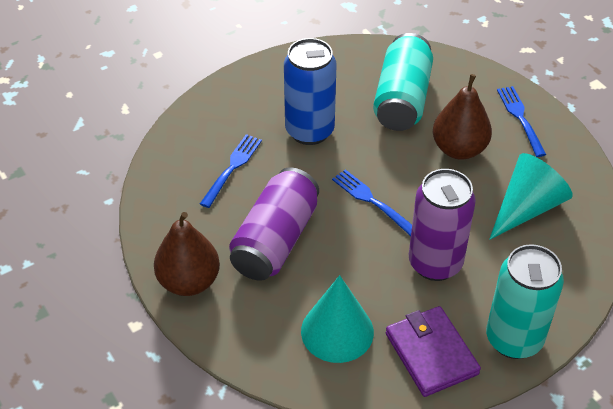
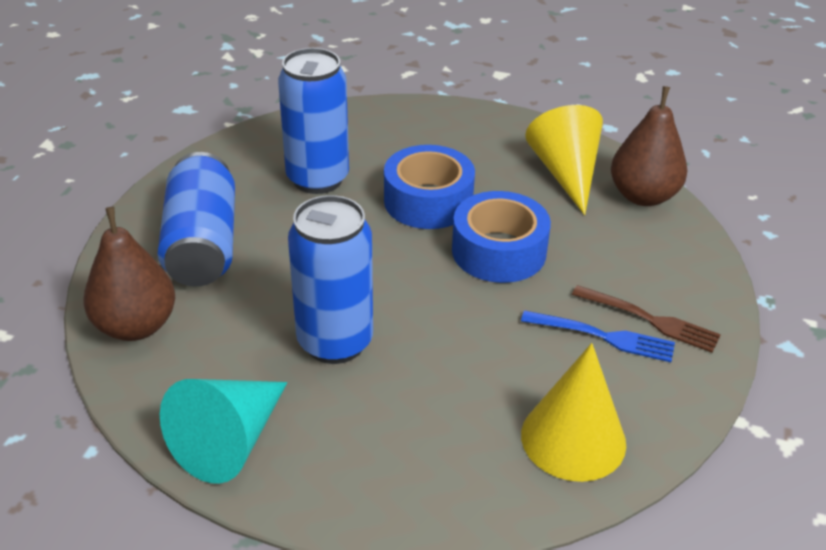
blue can: [284,38,336,145] = 1 -> [158,152,235,286] [278,48,349,194] [288,195,373,364] = 3
blue fork: [200,134,262,208] [332,169,412,236] [497,86,546,157] = 3 -> [521,310,675,362] = 1
blue tape: none = 0 -> [384,145,475,229] [452,191,551,283] = 2
brown fork: none = 0 -> [572,285,721,353] = 1
purple can: [229,167,319,281] [409,169,476,281] = 2 -> none = 0
purple wallet: [386,306,481,397] = 1 -> none = 0
turquoise can: [373,33,433,131] [486,244,564,359] = 2 -> none = 0
turquoise cone: [301,275,374,363] [489,153,573,240] = 2 -> [160,379,288,484] = 1
yellow cone: none = 0 -> [521,343,626,482] [525,105,603,215] = 2

